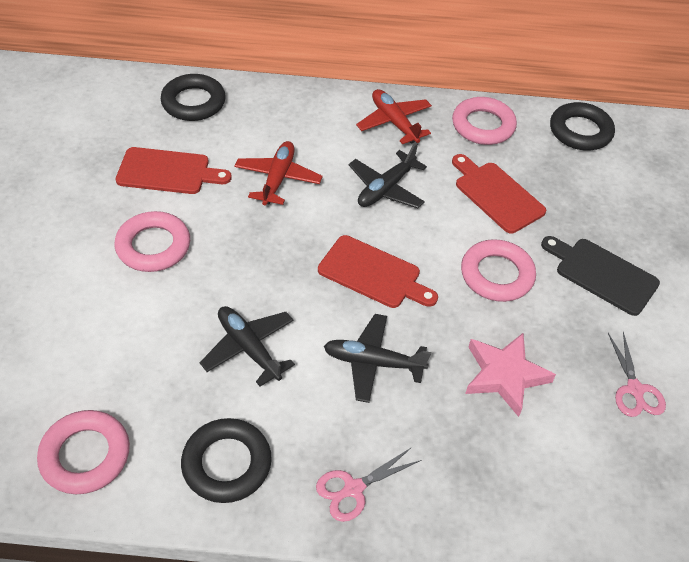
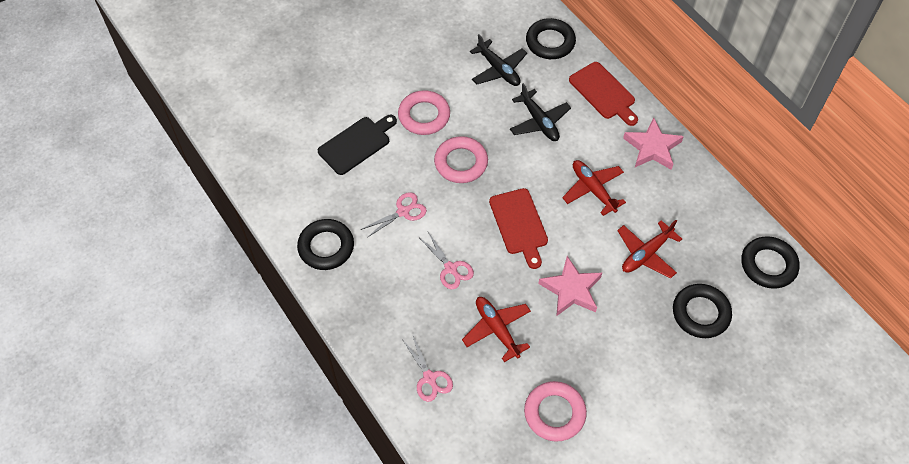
black plane: [200,306,295,387] [324,314,431,403] [349,143,427,208] = 3 -> [470,34,527,86] [510,83,571,141] = 2
black ring: [161,74,226,121] [181,418,272,503] [550,102,615,150] = 3 -> [297,219,354,270] [526,18,576,59] [673,284,732,338] [742,236,800,289] = 4
pink ring: [37,410,130,494] [114,211,190,272] [452,97,517,145] [461,239,536,302] = 4 -> [398,90,450,135] [434,136,488,183] [524,381,587,442] = 3
pink scissors: [316,447,421,522] [608,332,666,417] = 2 -> [361,192,427,238] [402,336,453,402] [420,232,474,289] = 3
pink star: [465,333,556,417] = 1 -> [538,256,602,316] [623,117,684,170] = 2
red cutting board: [116,147,232,194] [318,235,438,308] [452,154,546,233] = 3 -> [489,188,548,269] [569,62,638,126] = 2
red plane: [235,141,323,205] [356,89,432,144] = 2 -> [462,297,531,362] [562,160,626,216] [617,220,682,279] = 3

